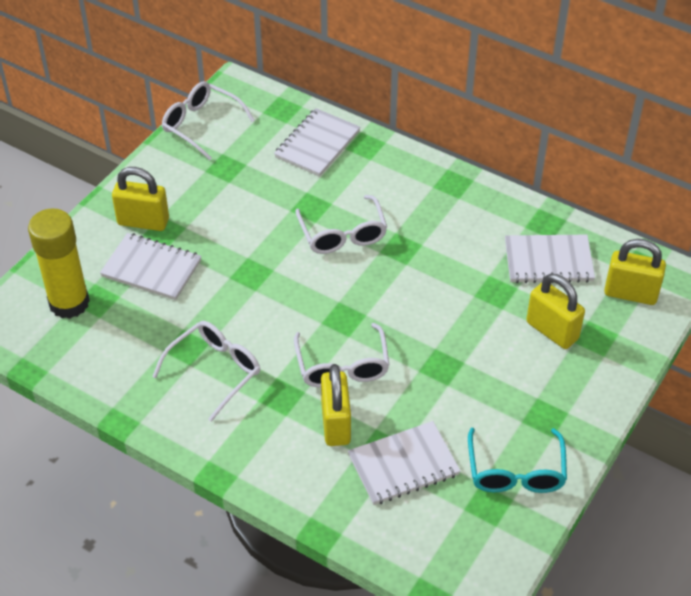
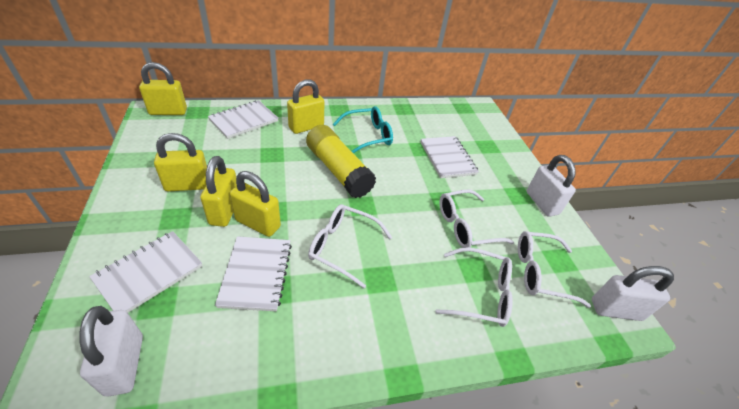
white padlock: none = 0 -> [80,306,143,396] [527,155,576,217] [592,266,674,321] = 3
yellow padlock: [112,167,169,231] [321,364,351,446] [526,274,585,349] [604,239,666,305] = 4 -> [139,62,187,115] [154,133,207,192] [200,156,237,227] [229,171,281,237] [287,79,324,134] = 5

